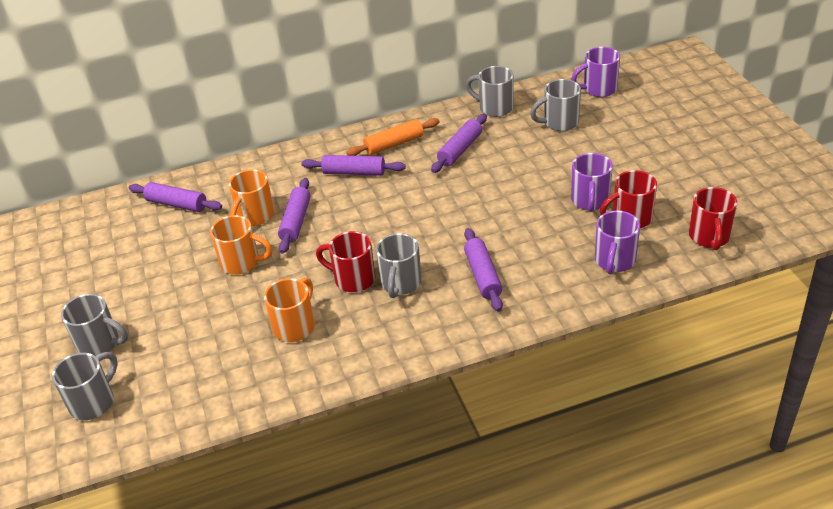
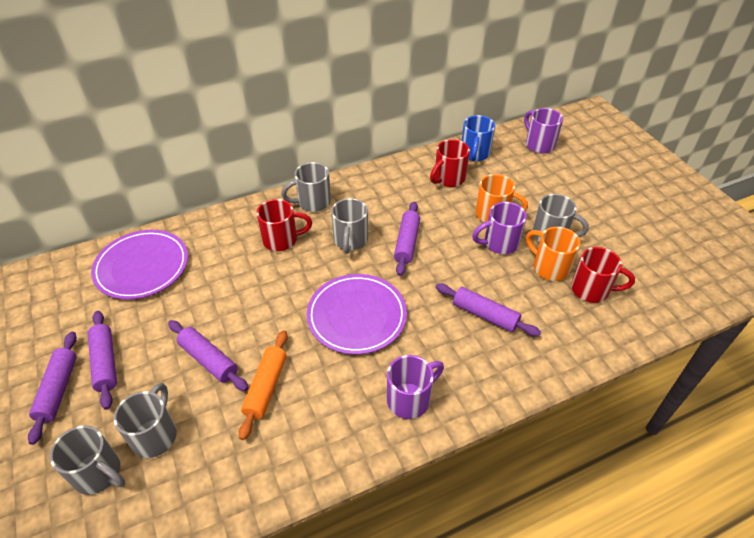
blue mug: none = 0 -> [462,115,495,162] = 1
orange mug: [210,215,273,274] [229,169,274,226] [264,278,315,342] = 3 -> [475,174,528,222] [526,227,580,281] = 2
purple plate: none = 0 -> [91,230,188,300] [306,274,407,355] = 2

